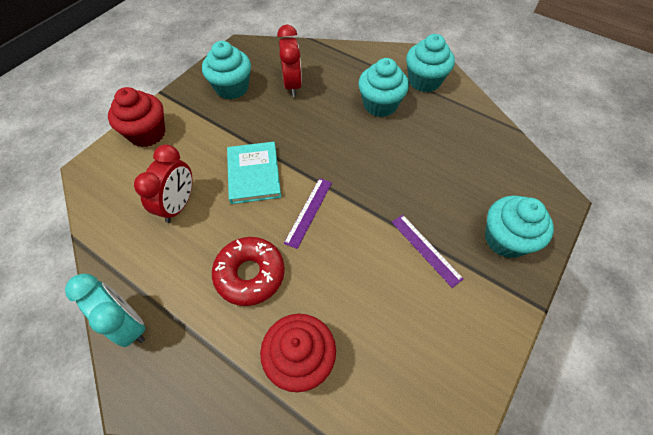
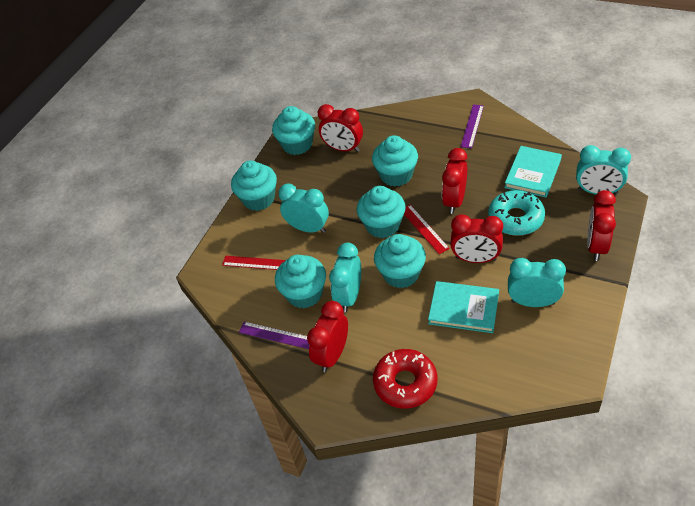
red clock: [134,144,192,223] [277,25,302,97] = 2 -> [307,301,348,372] [318,104,363,152] [442,148,467,214] [450,214,503,263] [587,190,616,261] = 5
red cupcake: [108,87,165,147] [260,314,336,392] = 2 -> none = 0
red ruler: none = 0 -> [222,256,286,270] [404,205,450,254] = 2
turquoise book: [227,142,281,204] = 1 -> [428,281,499,333] [504,146,562,198] = 2
turquoise clock: [65,273,145,347] = 1 -> [278,183,329,233] [329,243,361,312] [508,258,566,307] [576,145,631,194] = 4
turquoise cupcake: [202,41,251,99] [358,58,409,117] [406,34,455,92] [485,195,554,258] = 4 -> [231,160,277,211] [272,106,315,155] [275,255,326,308] [356,186,406,238] [372,135,418,187] [374,234,426,288] = 6
turquoise donut: none = 0 -> [488,190,545,236] = 1

